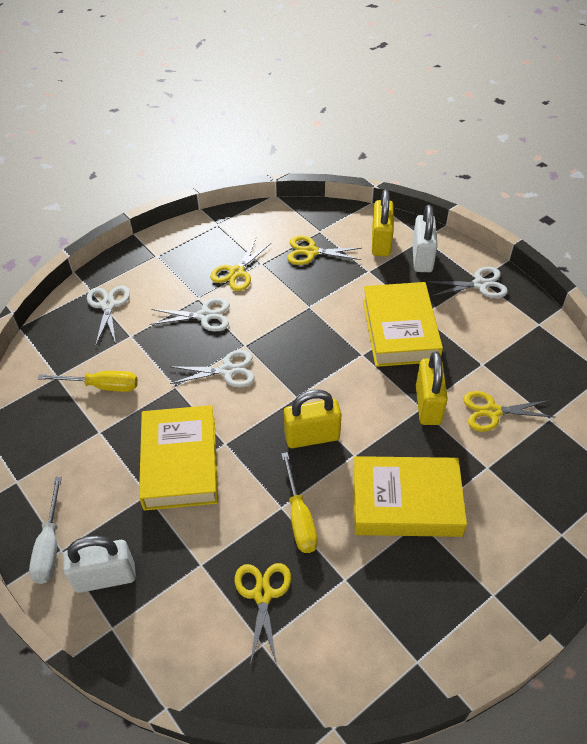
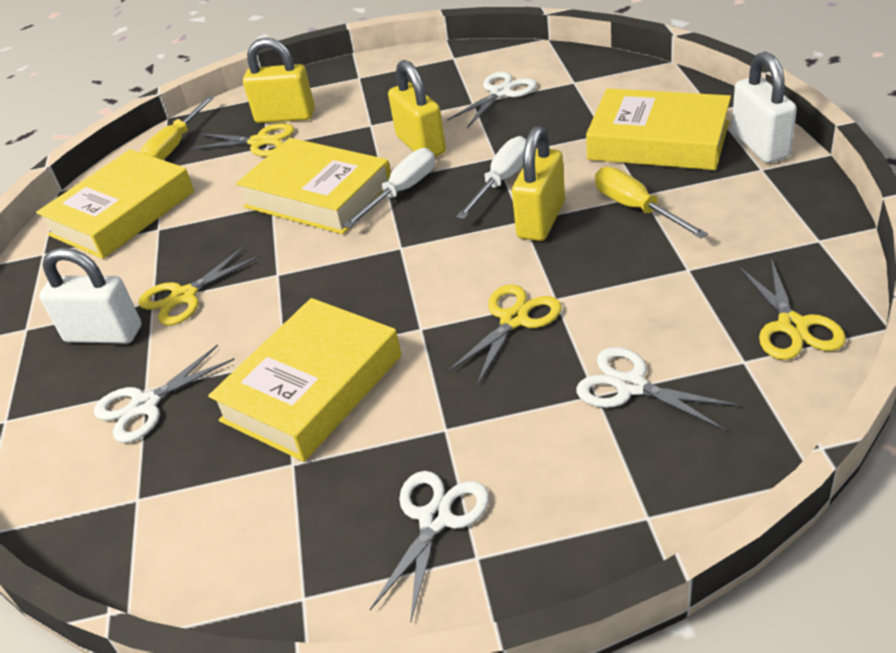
white screwdriver: [29,477,62,584] = 1 -> [343,148,435,228] [456,136,527,219] = 2
yellow book: [139,405,218,511] [353,456,467,537] [363,282,443,367] = 3 -> [36,149,194,259] [208,298,402,462] [236,138,391,234] [586,88,731,170] = 4

